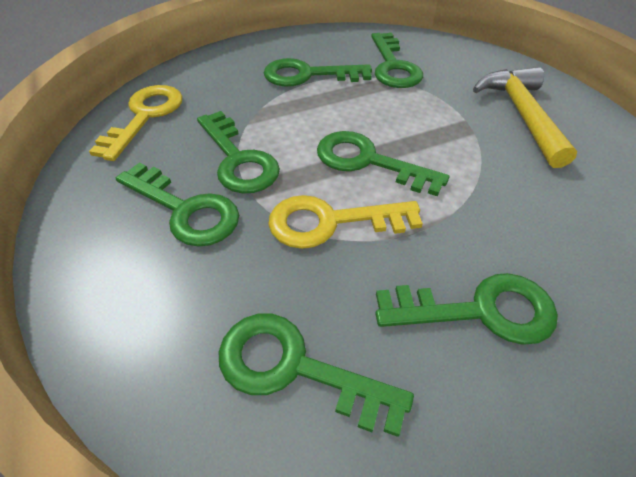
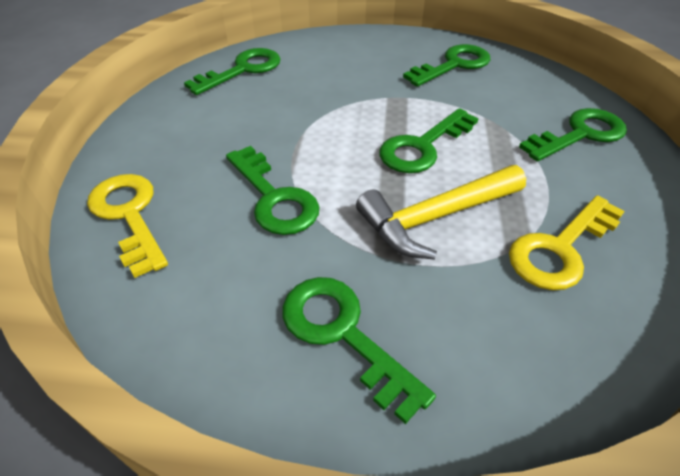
green key: [116,162,239,247] [197,111,280,194] [218,314,414,437] [264,58,372,87] [317,131,449,196] [371,33,423,88] [375,273,558,345] = 7 -> [184,48,281,95] [226,146,319,235] [282,277,436,424] [379,108,479,173] [403,44,491,87] [519,108,627,162] = 6

